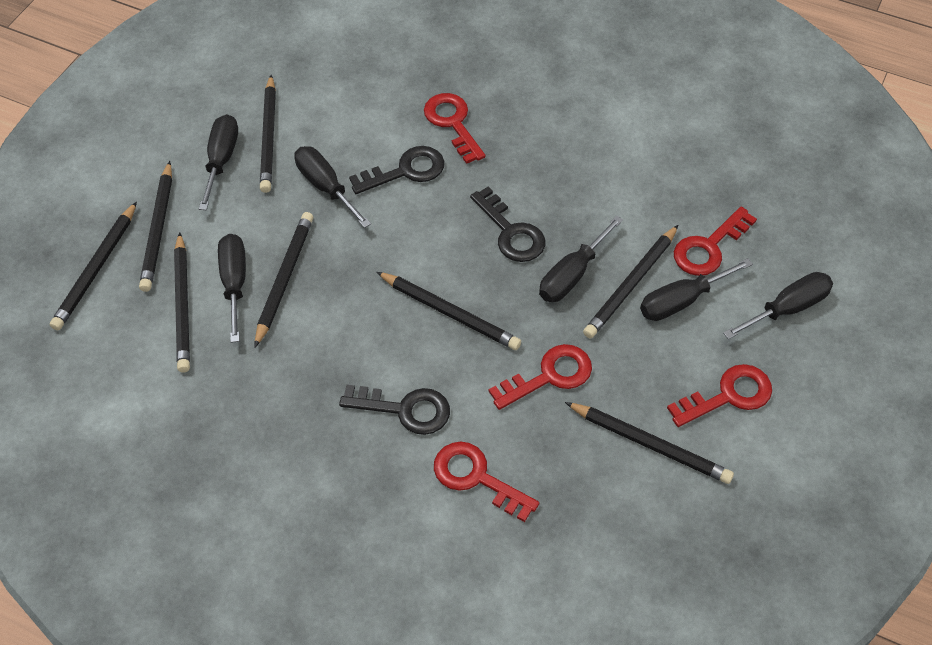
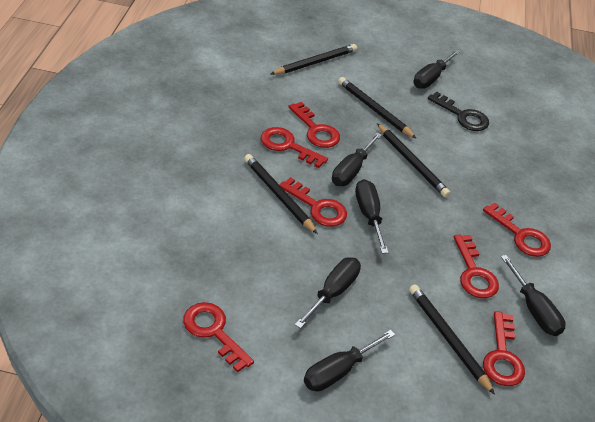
black key: [339,385,450,435] [349,146,445,194] [470,187,545,262] = 3 -> [428,92,489,131] = 1
black pencil: [50,201,137,330] [139,161,172,292] [174,232,190,372] [255,212,313,347] [260,75,276,193] [377,272,521,350] [565,402,734,484] [583,225,678,338] = 8 -> [244,154,318,234] [271,44,357,75] [338,77,417,139] [377,123,451,197] [409,284,495,395] = 5
red key: [424,93,486,164] [434,442,539,522] [489,344,592,410] [667,364,772,427] [674,207,757,276] = 5 -> [183,302,254,372] [261,127,328,168] [279,177,347,227] [289,102,340,148] [454,235,499,298] [483,202,551,257] [483,311,525,386] = 7

